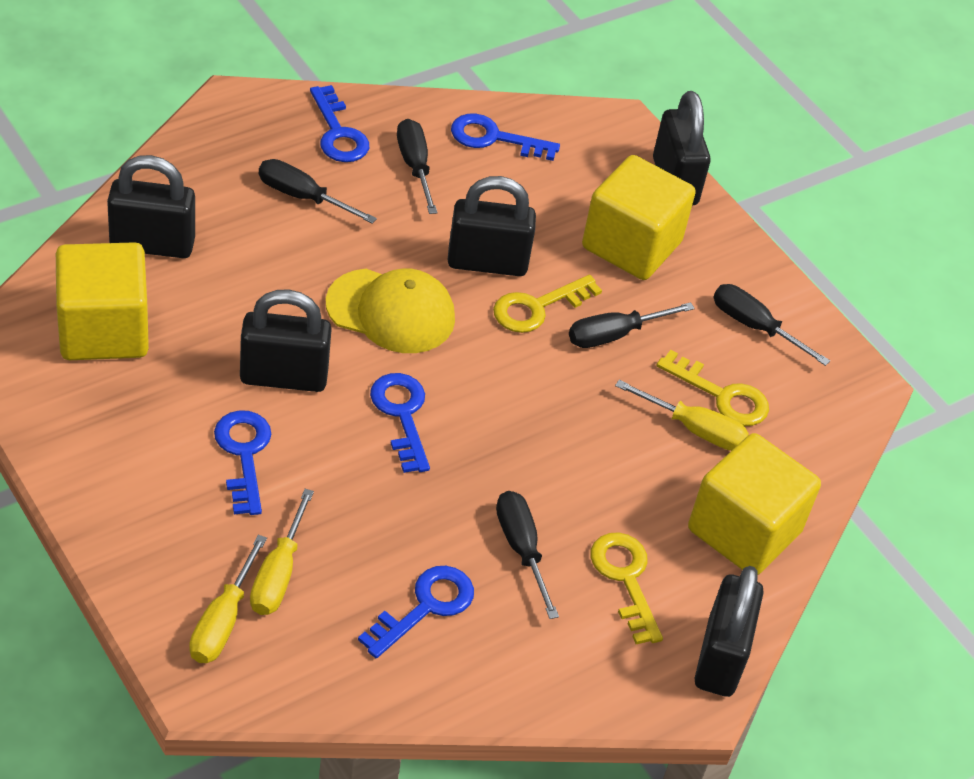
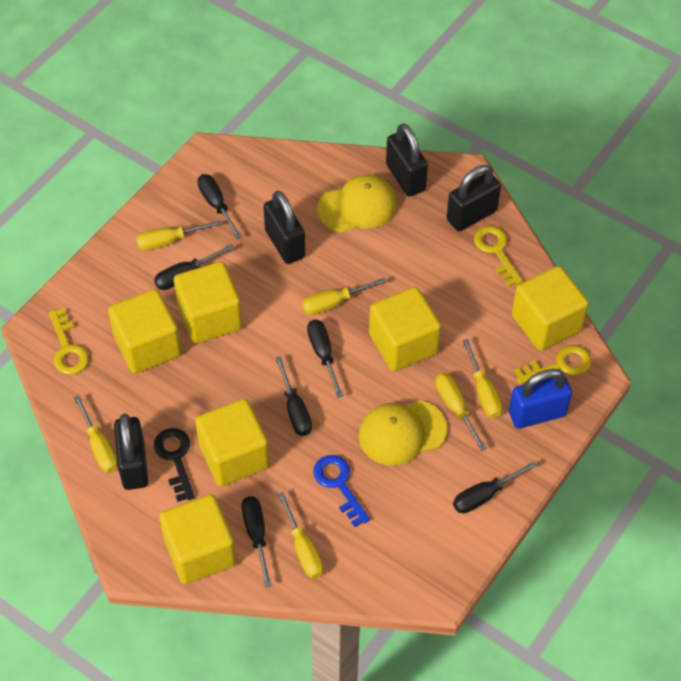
black key: none = 0 -> [154,428,195,502] = 1
black padlock: [107,155,195,258] [240,289,332,392] [448,176,536,276] [653,91,711,206] [695,566,764,697] = 5 -> [114,413,148,490] [263,191,305,264] [386,123,428,196] [447,165,501,231] = 4
black screwdriver: [259,159,377,224] [397,119,438,214] [496,491,559,619] [569,302,695,348] [713,284,830,366] = 5 -> [154,244,234,290] [198,174,242,239] [242,496,272,587] [275,356,312,436] [307,320,343,398] [453,461,537,513] = 6
blue key: [214,410,271,515] [310,85,369,162] [358,566,474,658] [370,373,430,473] [451,113,560,161] = 5 -> [313,455,370,527] = 1
blue padlock: none = 0 -> [509,369,572,429] = 1
yellow cap: [326,268,455,353] = 1 -> [317,174,397,233] [359,400,447,466] = 2
yellow cube: [56,242,149,360] [582,155,696,280] [688,433,821,575] = 3 -> [108,289,181,374] [159,494,236,584] [174,262,243,343] [195,399,270,486] [369,287,441,371] [512,266,589,351] = 6
yellow screwdriver: [189,535,267,663] [250,489,314,615] [615,380,749,451] = 3 -> [74,395,118,473] [136,220,222,250] [277,492,323,579] [302,278,386,315] [435,373,487,451] [462,339,503,418] = 6

